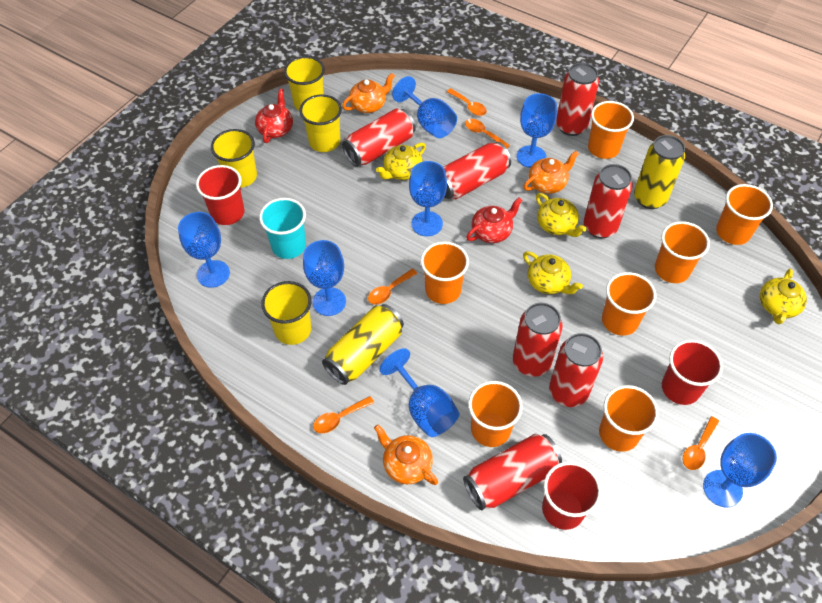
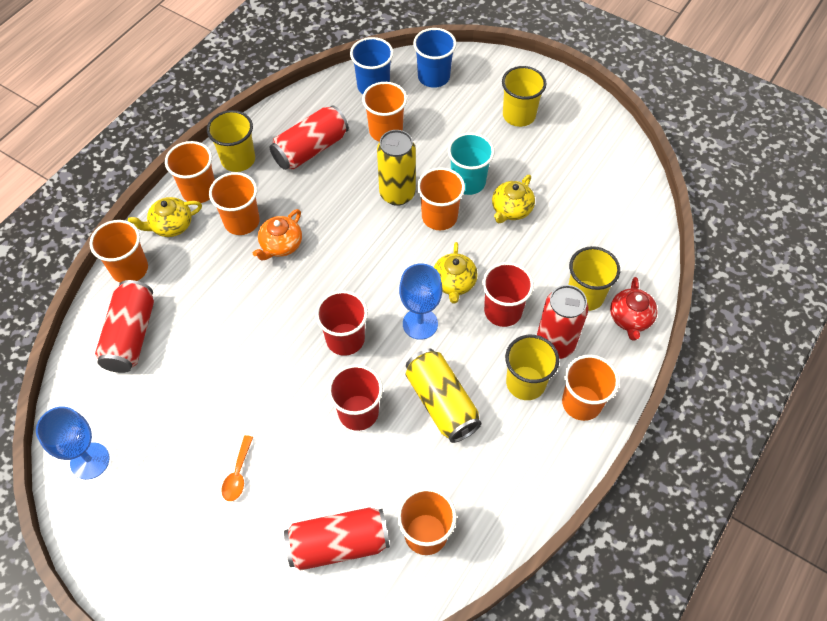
blue cup: none = 0 -> [350,37,393,94] [413,28,456,88] = 2
blue goblet: [178,212,230,288] [303,240,346,316] [380,348,459,437] [392,76,457,138] [409,161,447,236] [517,93,557,168] [703,433,777,507] = 7 -> [36,406,110,480] [399,263,443,340] = 2
orange spoon: [313,396,374,433] [368,269,417,305] [447,88,487,116] [465,119,510,148] [682,416,719,470] = 5 -> [221,435,253,501] = 1
orange teapot: [342,73,395,113] [374,425,438,485] [523,151,579,194] = 3 -> [253,209,302,261] = 1
red can: [342,108,416,167] [443,142,511,200] [463,434,562,510] [513,303,563,377] [549,333,603,407] [556,63,599,136] [583,164,633,238] = 7 -> [95,280,154,373] [270,105,349,170] [284,507,390,571] [537,285,588,359] = 4
red teapot: [255,89,293,143] [466,197,522,243] = 2 -> [610,277,658,341] = 1
yellow teapot: [376,143,426,180] [523,251,583,294] [536,193,587,237] [760,269,807,324] = 4 -> [128,197,202,237] [434,242,478,303] [492,175,535,223] = 3

